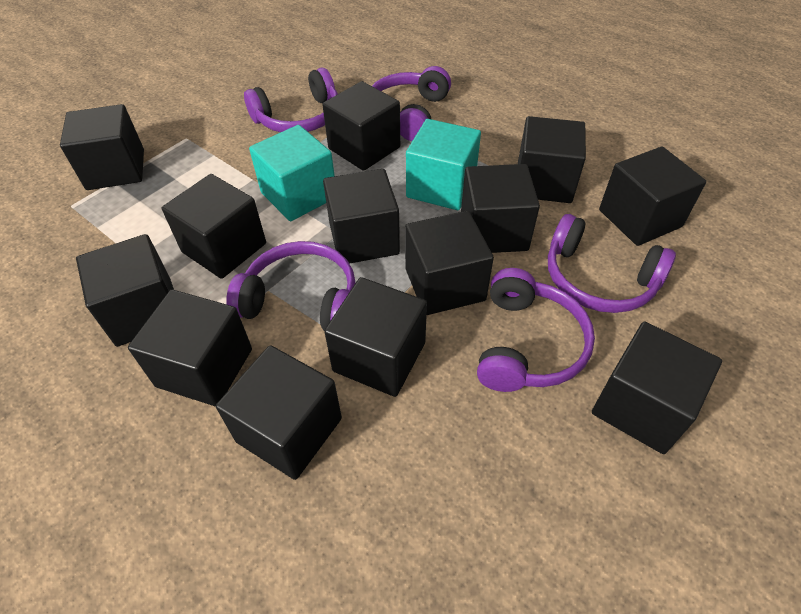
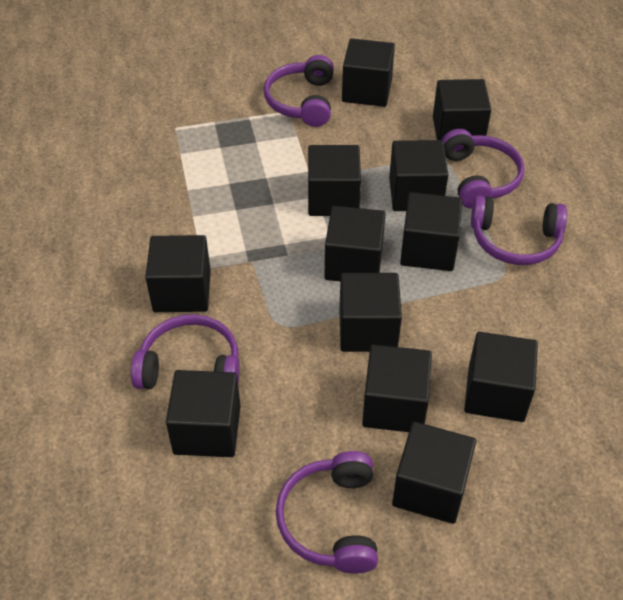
black cube: [60,104,144,190] [76,234,174,347] [128,290,252,407] [162,174,266,279] [216,345,342,480] [322,81,400,171] [323,169,400,264] [324,277,427,397] [405,211,494,315] [461,164,540,253] [518,116,586,203] [592,322,722,454] [599,146,706,246] = 13 -> [145,235,211,312] [166,370,241,457] [308,145,361,216] [324,206,386,281] [339,273,402,352] [342,38,395,107] [362,344,432,432] [389,140,449,211] [392,422,476,524] [400,192,462,271] [433,79,491,140] [464,332,538,422] = 12
turquoise cube: [249,125,335,221] [406,119,481,210] = 2 -> none = 0

